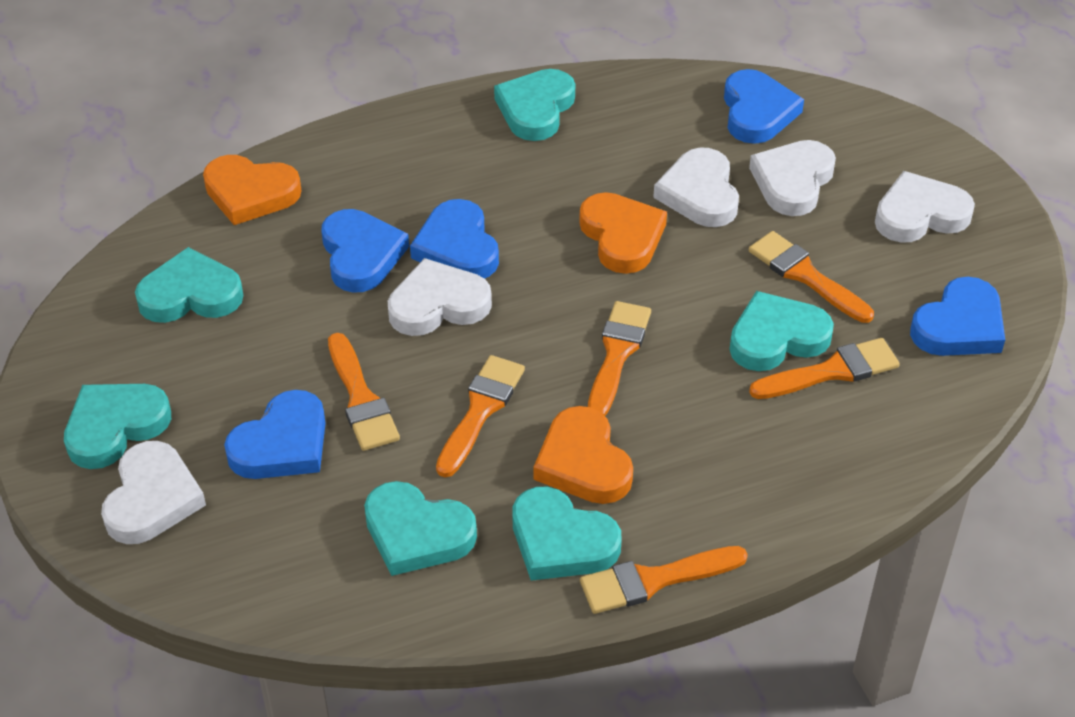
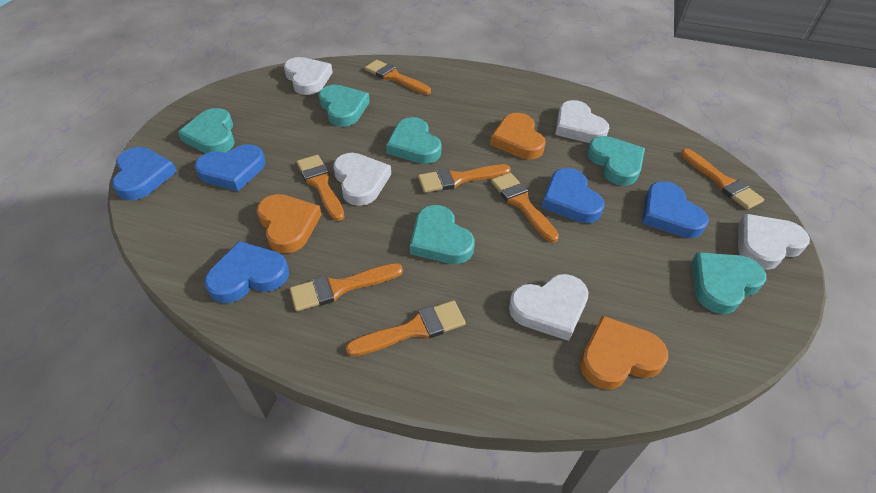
orange brush: [328,333,400,451] [436,355,525,477] [580,546,748,614] [588,301,651,416] [749,231,874,323] [749,338,900,399] = 6 -> [290,263,403,311] [297,155,345,221] [346,300,466,356] [365,60,431,95] [418,164,511,193] [491,173,559,243] [681,149,764,210] = 7

